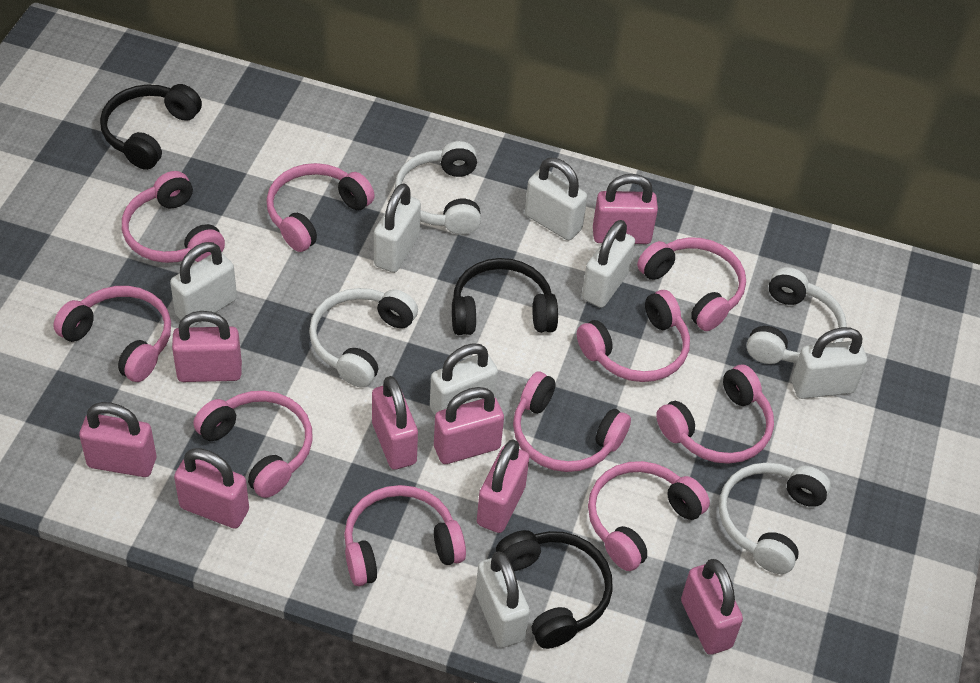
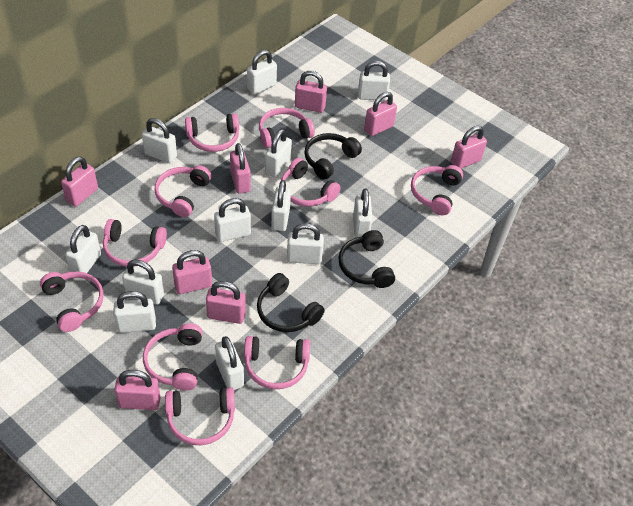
white headphones: [309,288,418,387] [395,141,481,235] [719,462,831,574] [747,267,847,364] = 4 -> none = 0
white padlock: [170,242,237,327] [374,183,421,273] [430,343,498,415] [476,551,530,648] [525,158,587,240] [582,220,635,308] [792,327,867,399] = 7 -> [65,225,101,273] [114,291,156,333] [122,260,164,305] [142,118,177,163] [214,198,251,242] [215,336,244,390] [247,50,277,94] [265,129,292,178] [271,180,291,231] [287,223,324,264] [353,189,372,238] [358,61,390,101] = 12

